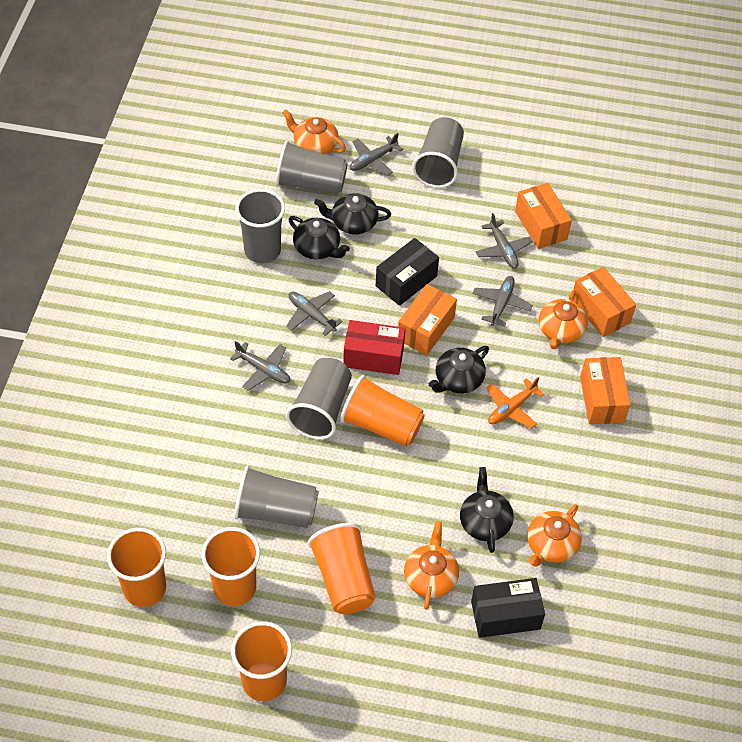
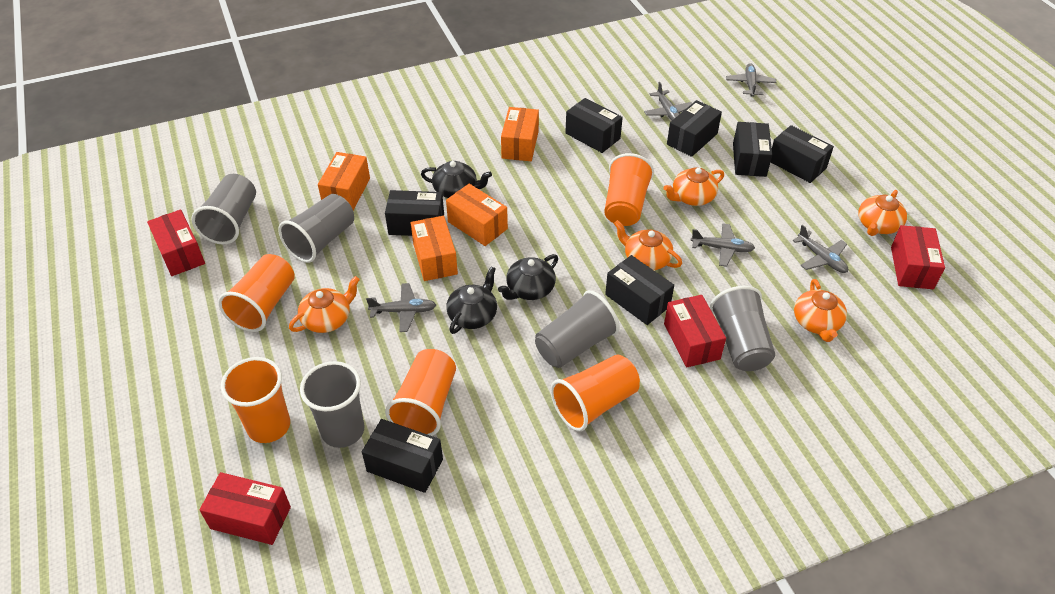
black box: [376,238,439,306] [471,578,545,638] = 2 -> [362,419,443,493] [385,190,444,236] [565,98,623,153] [605,255,674,325] [667,100,722,157] [733,122,772,177] [771,125,834,183] = 7
black teapot: [288,216,350,259] [314,193,391,235] [429,346,489,393] [460,467,514,553] = 4 -> [421,161,492,198] [446,266,497,334] [498,254,558,300] = 3
orange plane: [486,377,544,429] = 1 -> none = 0
orange teapot: [282,109,346,154] [404,521,459,610] [527,504,582,567] [539,290,588,349] = 4 -> [289,276,360,333] [614,220,682,270] [664,167,724,206] [794,279,847,342] [858,190,907,236] = 5
red box: [343,320,405,375] = 1 -> [147,210,205,276] [199,472,291,545] [664,295,726,368] [891,225,945,289] = 4

